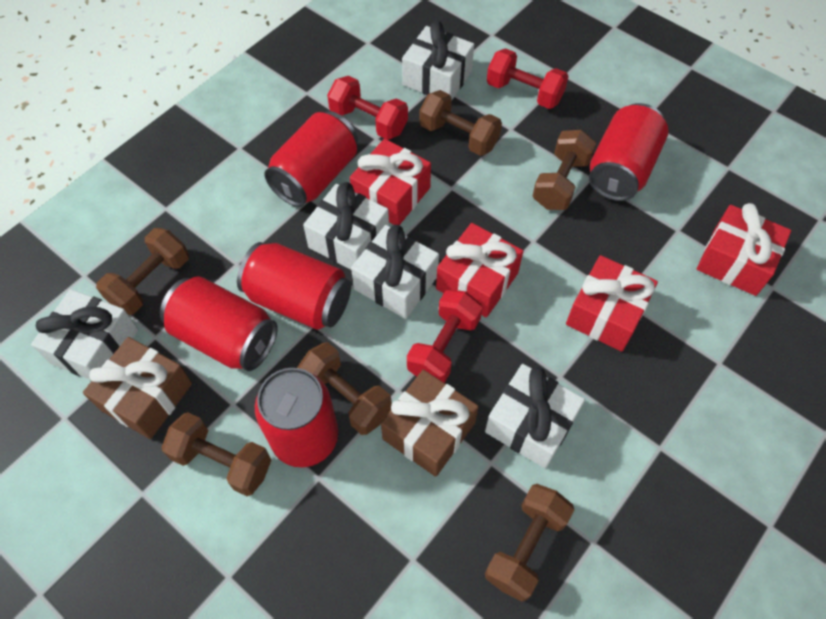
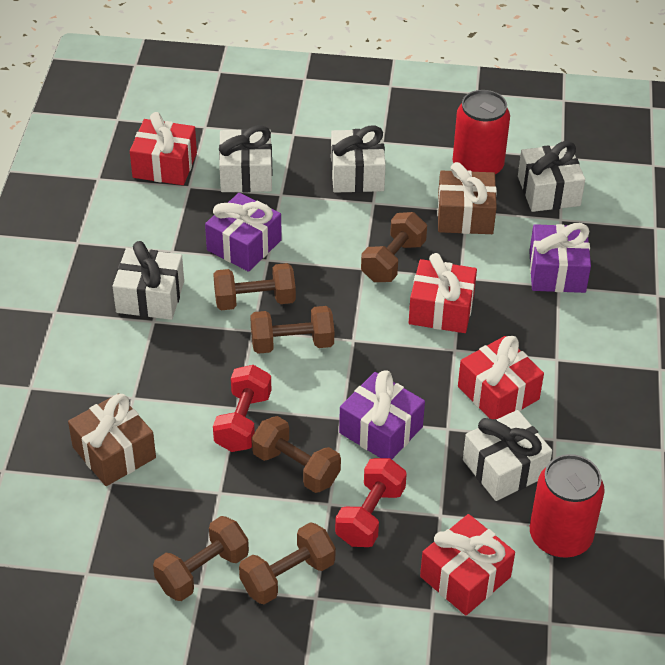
purple gift: none = 0 -> [205,193,282,272] [339,370,425,459] [529,223,591,293] = 3
red can: [160,276,278,371] [237,242,351,330] [255,368,339,467] [264,111,358,207] [589,103,669,201] = 5 -> [453,90,510,175] [530,454,605,558] = 2
red dumbbell: [327,76,408,140] [407,289,483,383] [487,48,569,109] = 3 -> [213,365,271,452] [335,458,407,547] = 2

